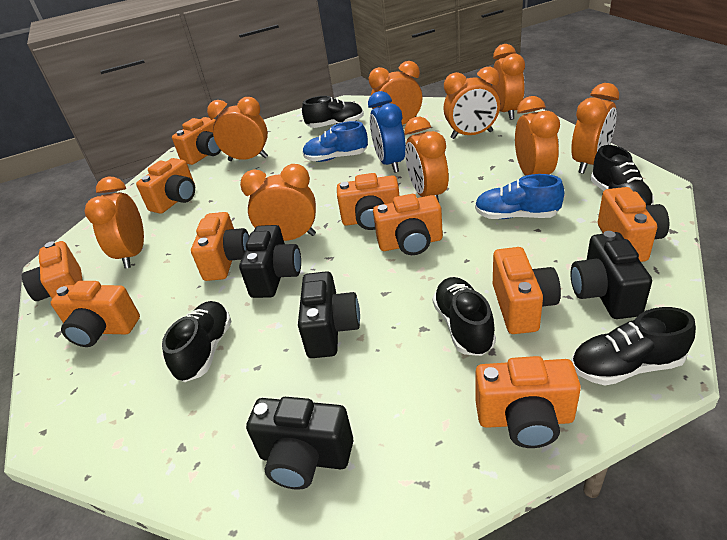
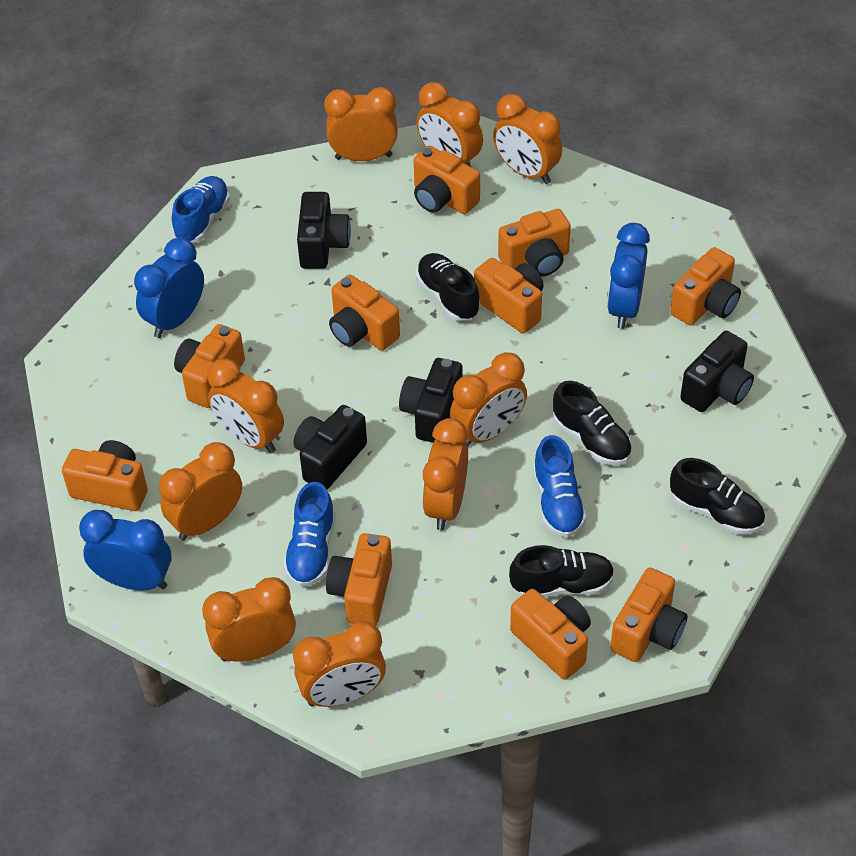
black shoe: [162,301,232,382] [302,96,364,128] [432,277,496,356] [571,307,696,385] [591,145,654,205] = 5 -> [416,253,480,321] [509,545,615,598] [553,381,632,465] [670,458,765,534] = 4
blue clock: [368,91,406,173] = 1 -> [79,510,172,591] [134,237,204,338] [607,223,650,329] = 3
blue shoe: [302,121,368,162] [475,174,564,219] = 2 -> [172,176,230,243] [283,482,335,587] [533,435,587,537] = 3

